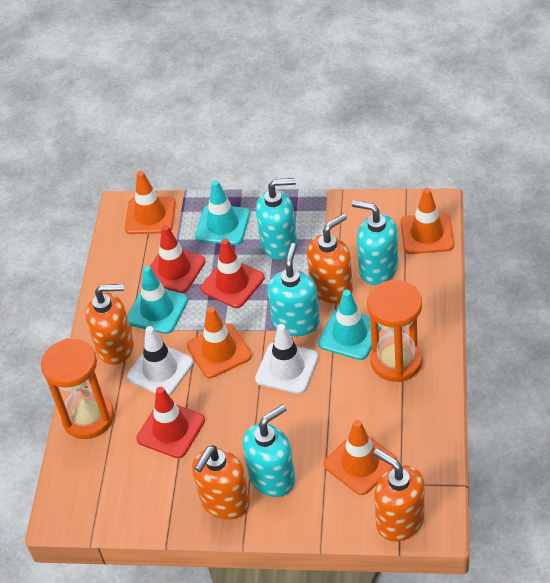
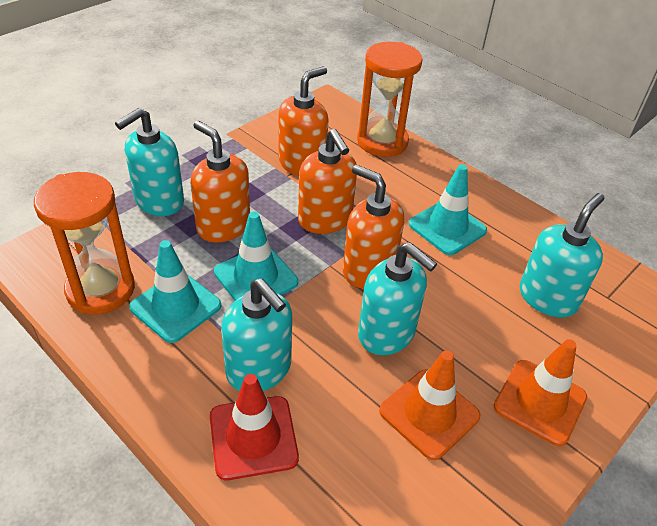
orange traffic cone: [125,171,176,234] [187,307,252,378] [323,420,397,495] [401,188,454,254] = 4 -> [379,350,480,460] [494,339,587,446] = 2
red traffic cone: [136,387,205,458] [150,225,206,293] [200,238,264,308] = 3 -> [210,374,299,480] = 1
white traffic cone: [127,326,194,396] [255,324,319,394] = 2 -> none = 0

